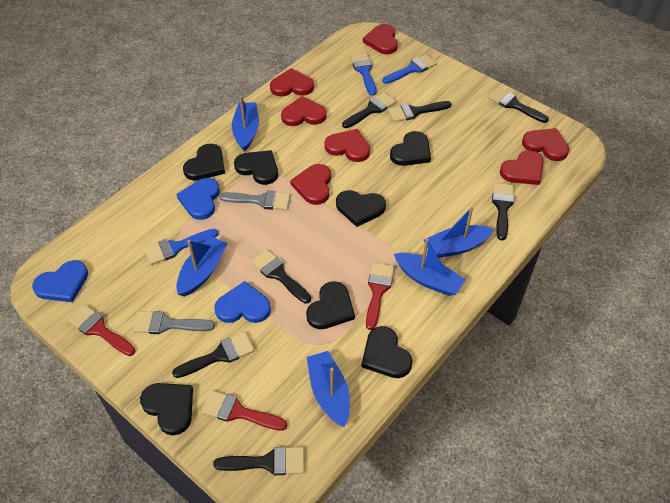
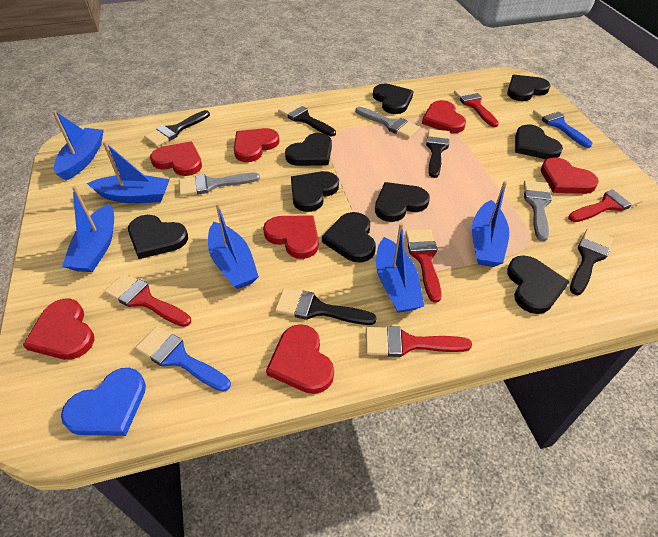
black brush: [172,332,255,378] [213,447,305,475] [251,249,311,304] [342,92,397,128] [388,101,451,122] [488,88,549,123] [492,183,514,241] = 7 -> [144,110,210,147] [275,288,377,325] [278,102,336,136] [426,129,450,178] [570,229,613,295] = 5
black heart: [140,383,193,435] [183,144,225,181] [234,150,278,185] [306,281,355,329] [336,190,386,227] [361,326,412,378] [390,131,431,166] = 7 -> [128,215,188,259] [285,133,332,166] [291,171,339,212] [322,212,376,263] [373,84,413,114] [375,182,430,222] [507,75,551,101] [507,255,569,314] [515,124,563,159] = 9
blue boat: [176,236,227,297] [232,96,259,152] [307,351,350,427] [394,238,466,296] [423,206,494,258] = 5 -> [52,110,104,181] [62,186,114,272] [87,141,170,203] [208,203,259,289] [376,223,424,313] [472,181,509,267] = 6
blue brush: [144,229,219,265] [350,53,376,96] [383,54,437,84] = 3 -> [135,326,231,392] [533,106,592,148] = 2
blue heart: [32,260,88,302] [176,178,220,220] [214,281,271,323] = 3 -> [61,368,146,436] = 1
grey brush: [133,311,215,334] [219,190,290,210] = 2 -> [179,173,260,196] [356,107,420,138] [524,180,552,241] = 3
red brush: [68,305,136,356] [201,390,288,431] [366,262,395,330] = 3 -> [104,273,191,327] [366,326,472,357] [405,229,442,303] [454,87,499,127] [568,186,643,222] = 5

